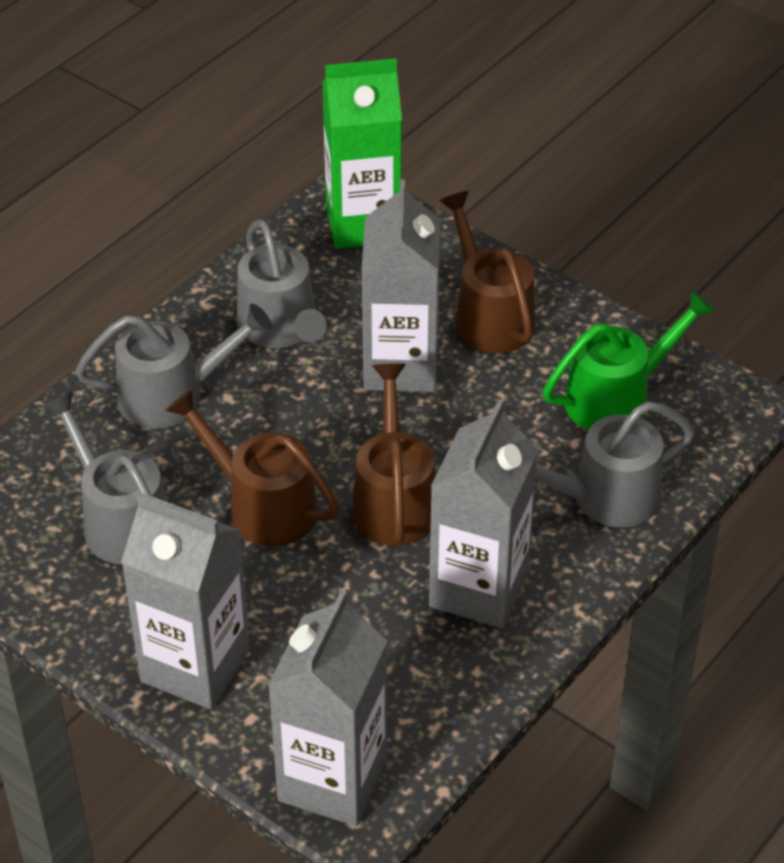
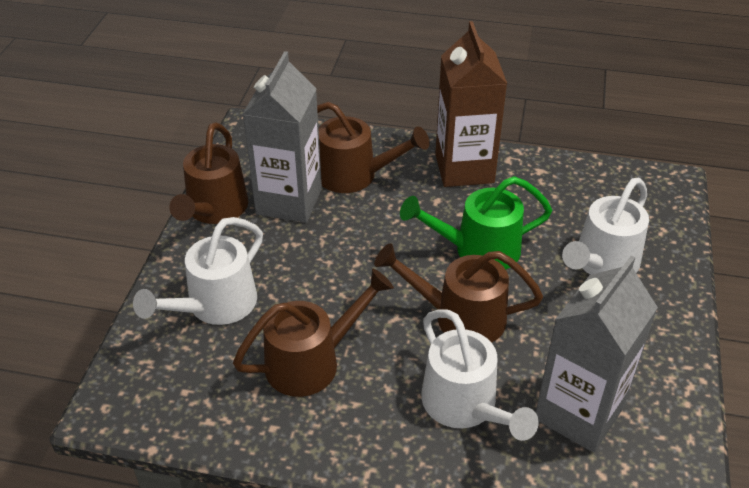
brown carton: none = 0 -> [435,21,507,187] = 1
brown watering can: [166,389,340,546] [352,363,436,546] [439,191,535,353] = 3 -> [169,122,248,224] [233,269,394,397] [317,102,430,193] [374,243,543,343] = 4
green carton: [322,58,402,249] = 1 -> none = 0
grey carton: [121,492,250,709] [268,590,388,826] [362,179,440,392] [429,400,538,629] = 4 -> [243,51,322,223] [535,256,658,453] = 2
grey watering can: [42,391,167,564] [75,304,273,429] [237,219,327,348] [536,401,695,528] = 4 -> none = 0
white watering can: none = 0 -> [133,217,263,325] [421,309,539,441] [562,178,649,275] = 3

